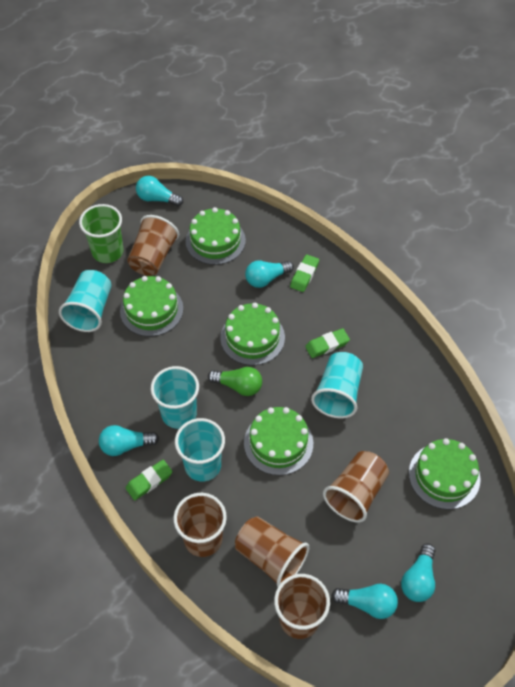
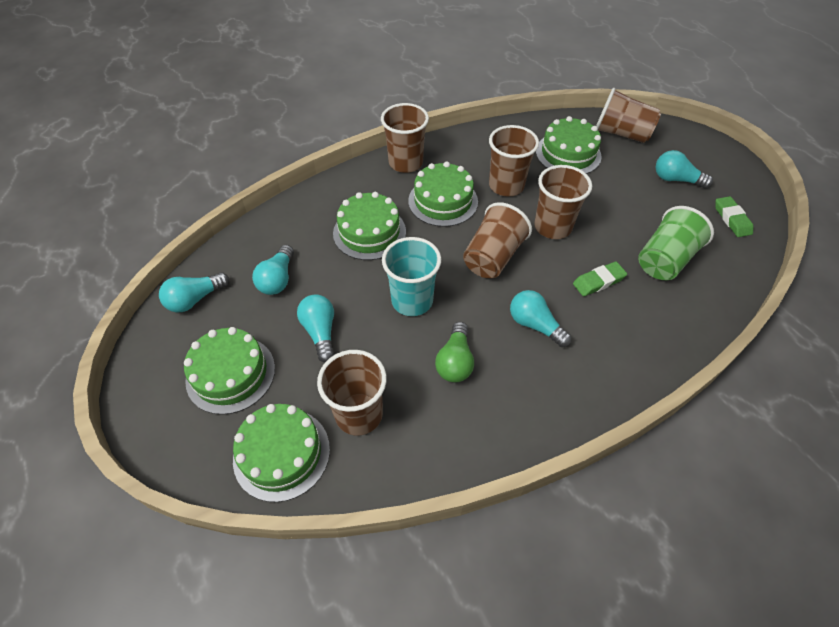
brown cup: [127,215,179,276] [174,493,227,557] [235,516,309,587] [274,574,330,639] [323,451,389,523] = 5 -> [317,350,387,436] [381,103,429,173] [463,202,532,278] [489,125,539,196] [534,165,592,239] [596,88,661,143] = 6
green eraser: [126,460,172,500] [290,254,319,292] [305,328,350,358] = 3 -> [573,261,627,296] [715,196,753,237] = 2
turquoise cup: [59,270,112,332] [151,366,199,429] [175,418,225,482] [311,352,363,418] = 4 -> [382,237,441,316] = 1

